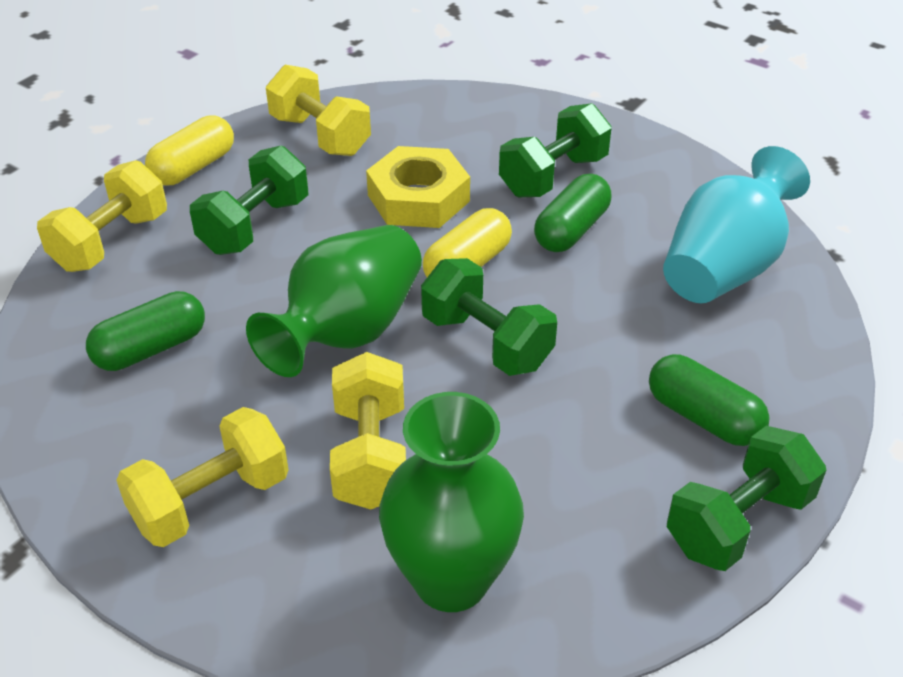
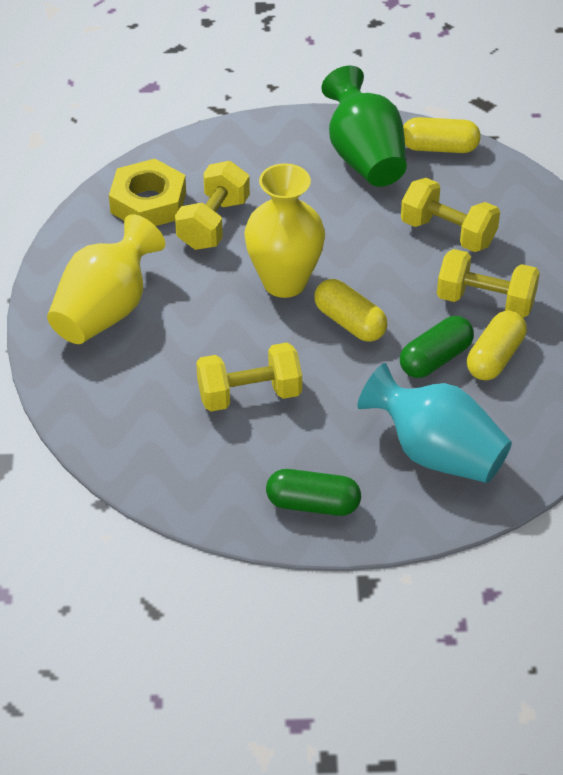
green capsule: [86,291,205,371] [534,174,611,252] [649,354,770,446] = 3 -> [266,469,361,516] [400,316,474,378] = 2
green dumbbell: [190,146,308,255] [421,258,557,376] [499,103,612,197] [667,426,826,571] = 4 -> none = 0
green vase: [246,225,422,377] [379,392,524,612] = 2 -> [321,66,407,187] = 1
yellow capsule: [145,115,234,185] [423,208,512,277] = 2 -> [314,279,387,342] [403,117,481,153] [467,310,527,380] = 3
yellow vase: none = 0 -> [47,214,165,344] [244,163,325,298] = 2

